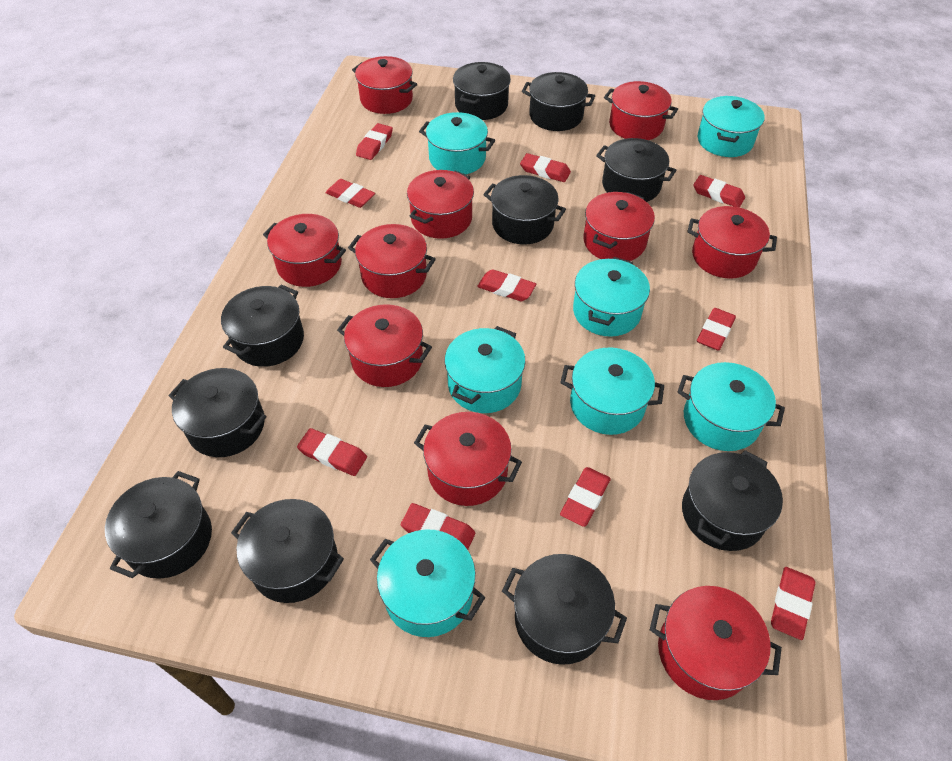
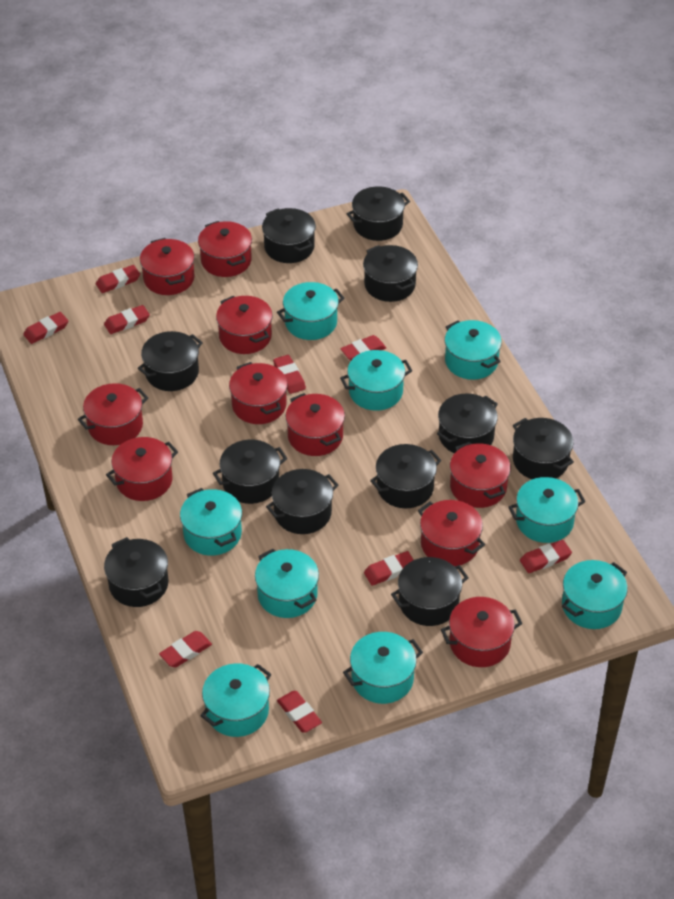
black pot: [105,471,212,579] [169,368,266,457] [221,284,304,367] [231,499,344,603] [453,62,511,120] [483,175,566,244] [502,554,627,665] [522,72,595,131] [596,138,677,202] [682,450,783,551] = 10 -> [104,537,168,607] [138,331,203,391] [213,440,287,504] [262,208,316,263] [266,469,339,534] [346,186,410,241] [363,245,418,302] [370,444,442,508] [391,557,469,626] [437,393,498,453] [513,418,574,479] = 11
red eraser: [297,428,367,476] [326,179,375,208] [356,123,393,160] [401,503,475,550] [477,269,536,301] [520,153,571,182] [560,467,611,527] [693,175,745,208] [697,308,736,351] [771,567,815,640] = 10 -> [23,312,68,344] [96,265,140,293] [104,305,150,334] [159,631,212,667] [273,355,306,394] [277,691,322,733] [340,335,386,360] [364,551,414,586] [520,540,572,573] = 9
turquoise pot: [370,529,485,637] [419,112,495,174] [445,326,526,413] [560,347,664,435] [573,257,650,337] [677,362,785,451] [698,96,765,157] = 7 -> [180,488,242,556] [200,663,271,737] [255,549,319,618] [277,282,344,340] [340,350,412,411] [343,632,423,704] [445,320,502,380] [508,477,586,543] [562,560,628,629] = 9

